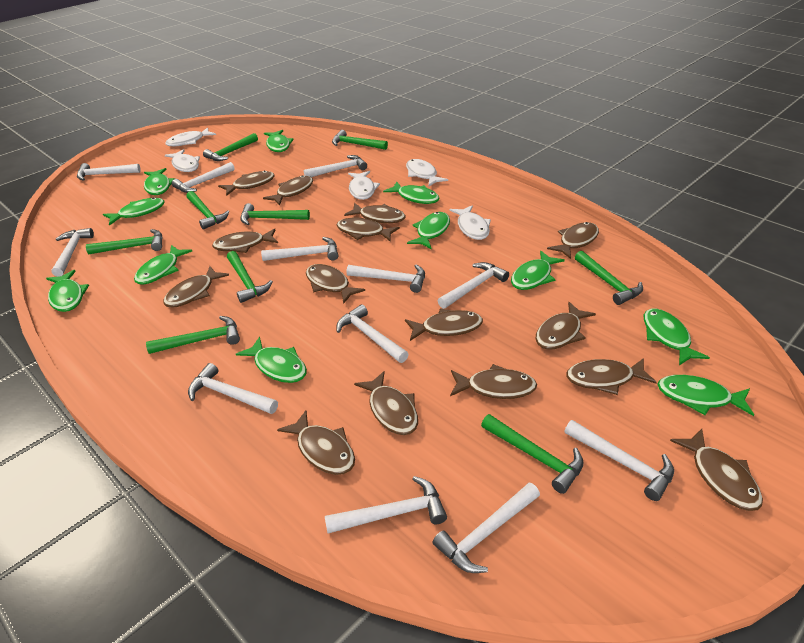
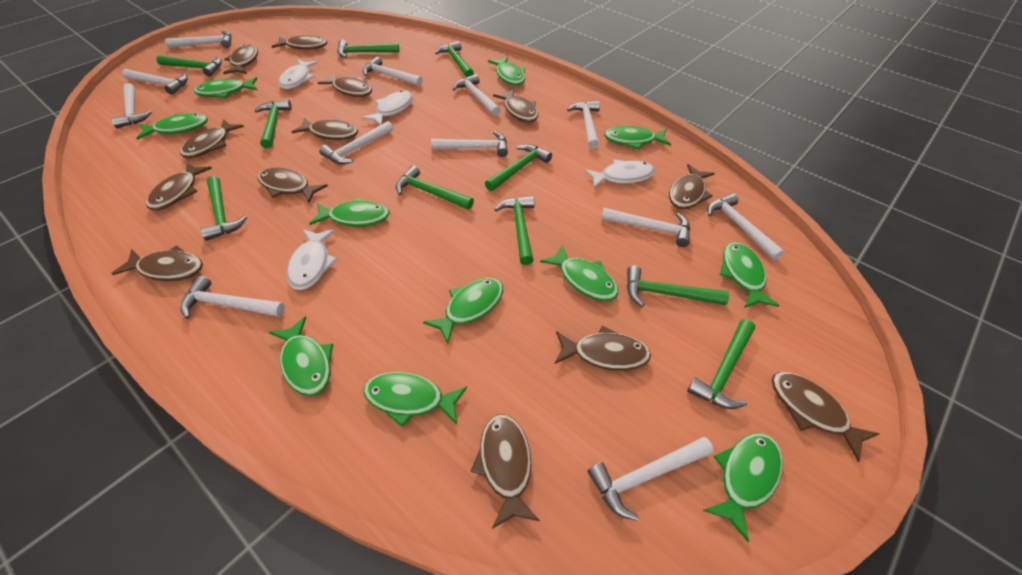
brown fish: [163,266,229,308] [212,228,278,253] [218,171,275,195] [263,175,313,206] [277,410,355,475] [306,264,365,304] [337,218,400,241] [344,203,406,223] [354,371,418,435] [405,309,483,341] [450,364,537,399] [536,302,596,350] [547,222,599,259] [566,358,657,395] [670,429,763,511] = 15 -> [112,245,203,281] [146,163,212,210] [180,119,244,158] [223,45,258,74] [258,168,328,203] [272,35,327,50] [292,118,358,140] [318,73,372,97] [471,414,540,529] [493,89,538,122] [555,325,651,371] [669,164,715,209] [772,372,879,462] = 13
green hammer: [86,229,163,254] [146,316,240,354] [186,191,229,230] [203,133,258,161] [227,251,273,303] [240,203,310,225] [332,130,388,150] [481,414,584,494] [575,251,643,305] = 9 -> [156,55,222,77] [200,176,247,241] [254,100,292,149] [337,40,400,58] [396,165,474,210] [435,41,474,77] [485,144,552,191] [494,196,535,265] [627,266,729,307] [687,319,755,409] = 10
white fish: [165,149,200,172] [166,127,216,146] [348,171,380,200] [406,159,448,186] [450,205,491,240] = 5 -> [278,59,319,89] [286,229,337,290] [361,90,413,125] [584,159,655,188] = 4

